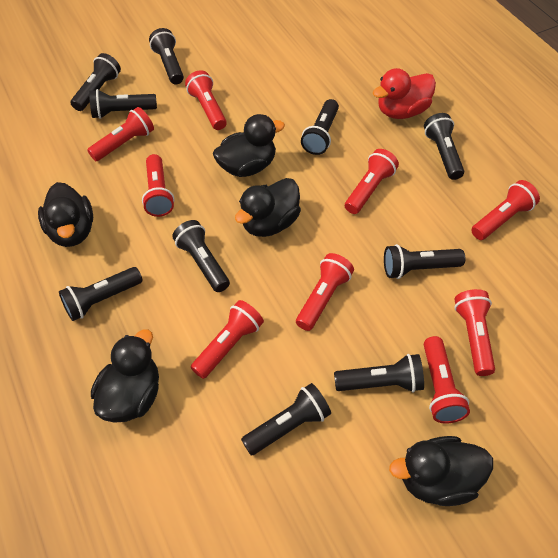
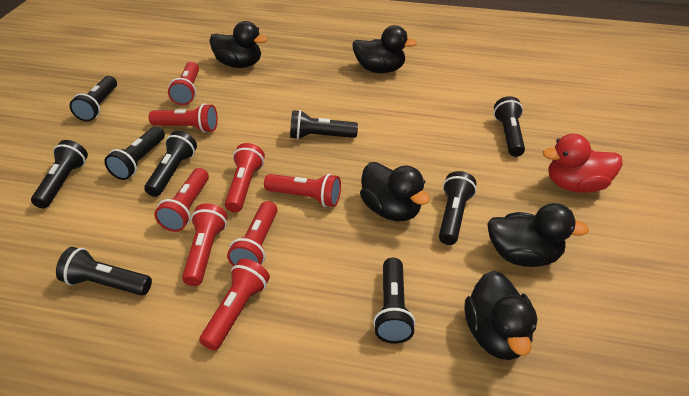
black flashlight: [59,267,143,321] [70,53,121,111] [89,89,157,119] [149,28,184,84] [172,220,230,292] [241,383,331,455] [301,99,339,155] [334,354,424,393] [384,244,465,279] [424,113,464,180] = 10 -> [31,140,88,209] [56,247,152,296] [69,76,117,122] [104,126,165,180] [144,131,197,197] [290,110,358,140] [373,258,415,344] [439,171,477,245] [494,96,525,157] = 9
red flashlight: [87,107,154,161] [142,154,174,217] [185,70,227,130] [191,300,264,379] [296,253,354,331] [345,149,399,214] [424,336,470,423] [454,289,495,376] [471,180,540,240] = 9 -> [149,103,218,133] [154,168,209,232] [168,62,199,105] [182,203,227,286] [199,259,270,351] [225,143,265,213] [227,201,278,266] [264,174,341,207] = 8

